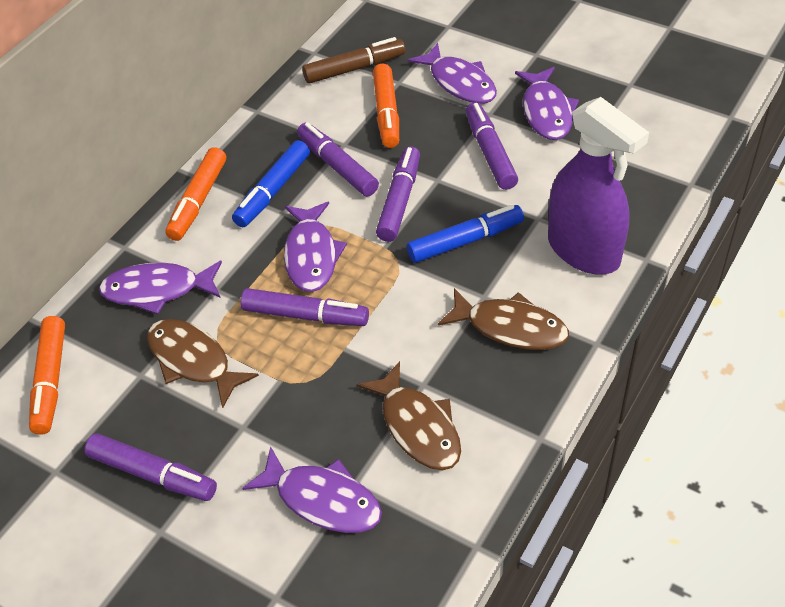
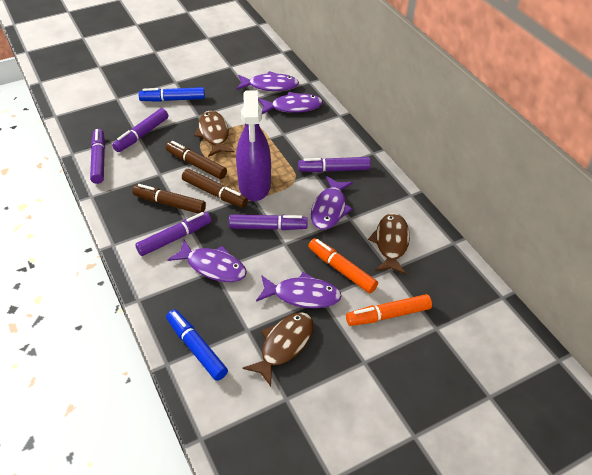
brown marker: [302,37,405,84] = 1 -> [132,184,206,214] [166,141,227,179] [182,169,248,208] = 3
orange marker: [29,316,65,435] [165,147,226,241] [373,64,399,148] = 3 -> [308,238,378,293] [346,294,432,326] = 2

